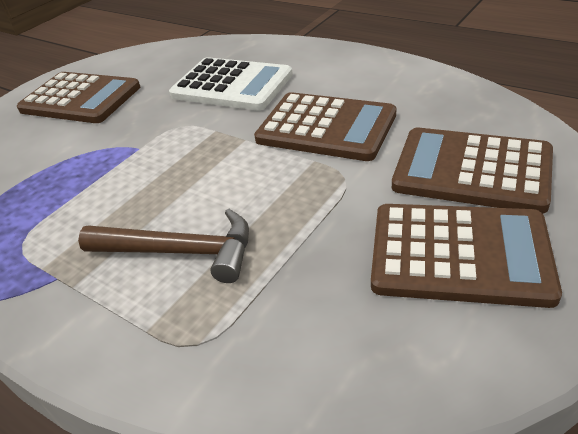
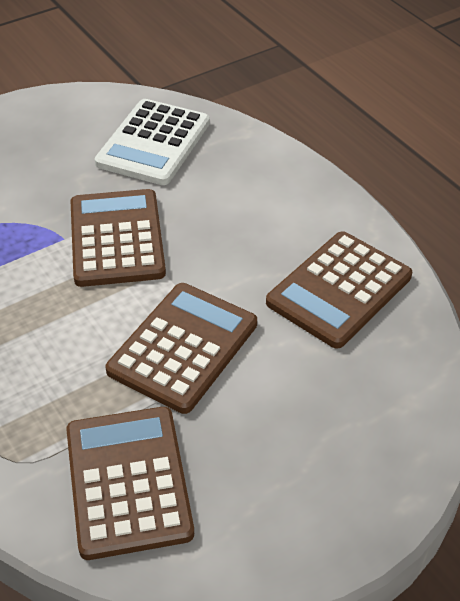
brown hammer: [78,209,249,283] = 1 -> none = 0

